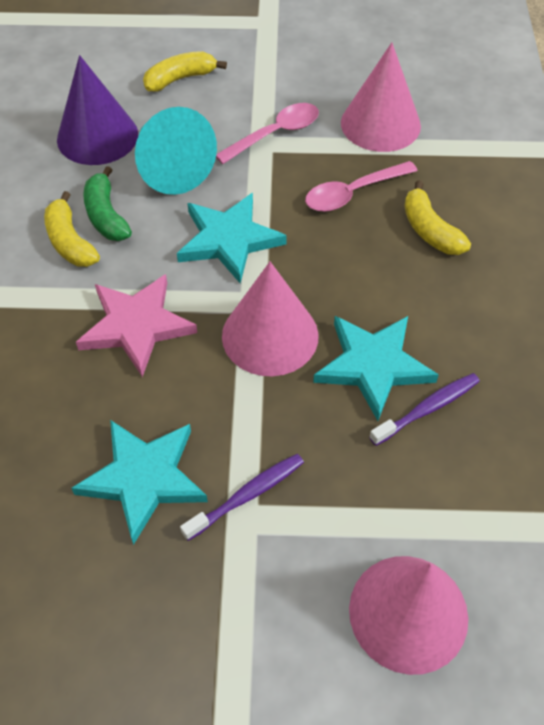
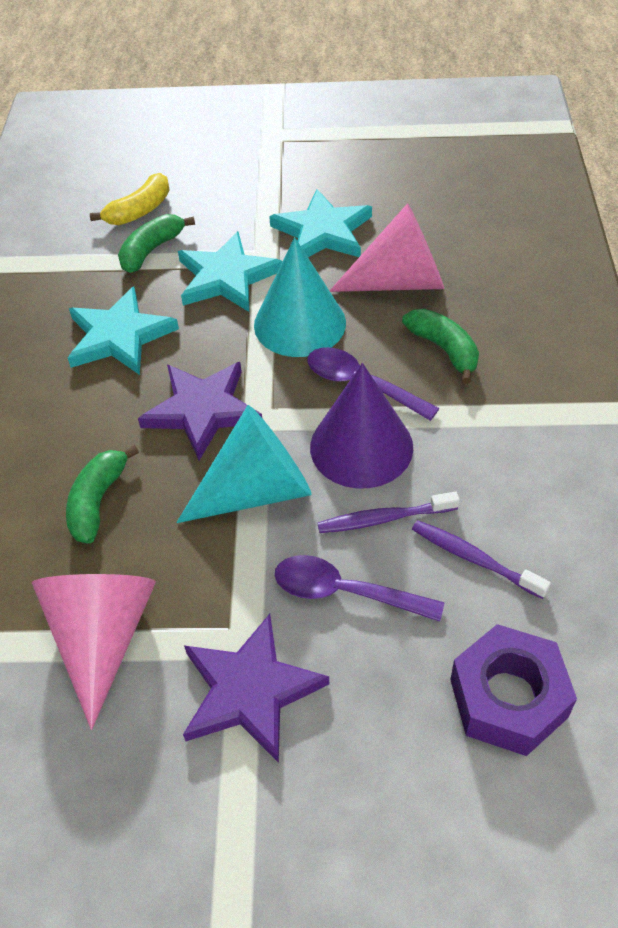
green banana: [83,166,132,241] = 1 -> [66,445,139,543] [118,214,195,273] [402,309,479,384] = 3
pink cone: [222,262,319,376] [341,43,421,152] [349,556,468,675] = 3 -> [32,574,156,730] [330,203,444,292] = 2
pink spoon: [216,103,319,164] [305,161,418,212] = 2 -> none = 0
pink star: [76,274,197,377] = 1 -> none = 0
purple nut: none = 0 -> [450,624,577,756] = 1
purple spoon: none = 0 -> [275,555,444,622] [307,347,439,421] = 2
purple star: none = 0 -> [138,362,262,461] [183,614,329,763] = 2
turquoise cone: [135,107,217,195] = 1 -> [176,405,312,523] [254,237,346,357] = 2
yellow banana: [44,191,100,267] [143,51,227,92] [404,180,471,255] = 3 -> [90,173,170,225] = 1

